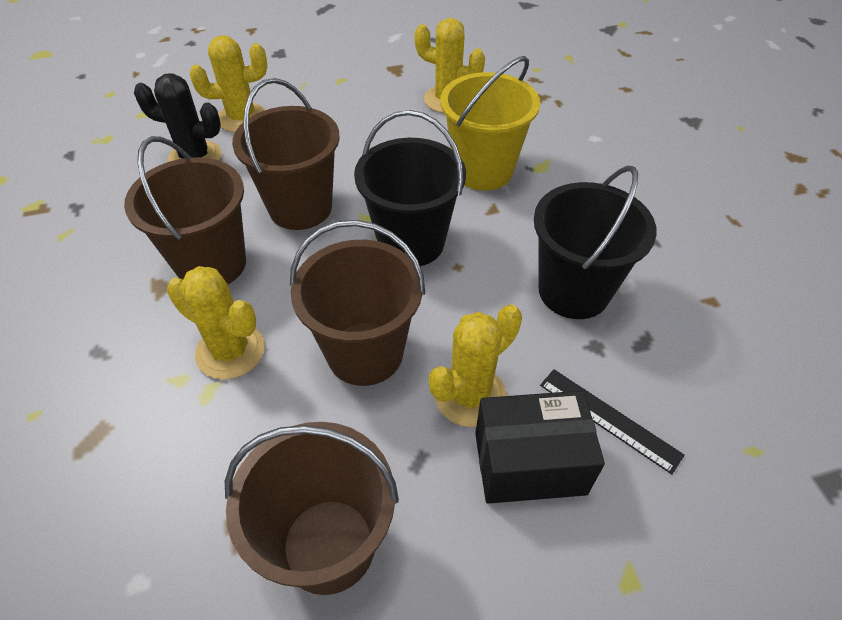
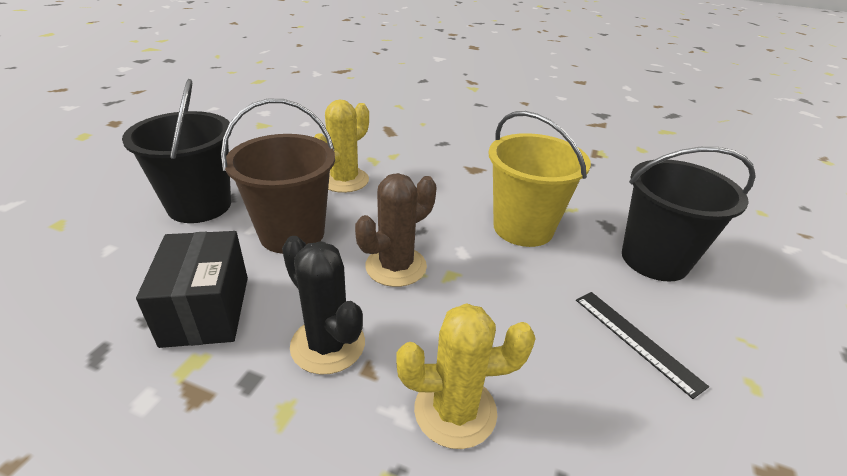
brown bucket: [124,136,246,284] [225,422,399,595] [232,78,340,230] [290,220,425,386] = 4 -> [221,99,335,254] = 1
brown cactus: none = 0 -> [355,173,437,287] = 1
yellow cactus: [167,266,265,380] [190,35,267,132] [415,18,485,113] [429,304,522,427] = 4 -> [314,99,369,193] [396,303,536,449] = 2

